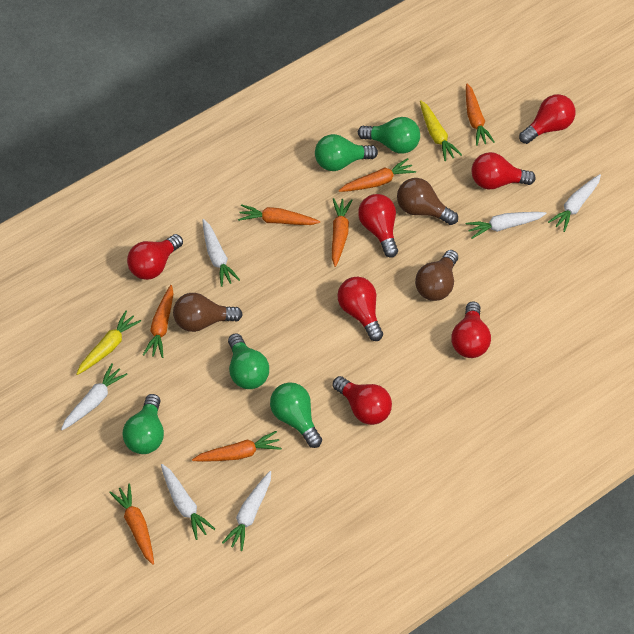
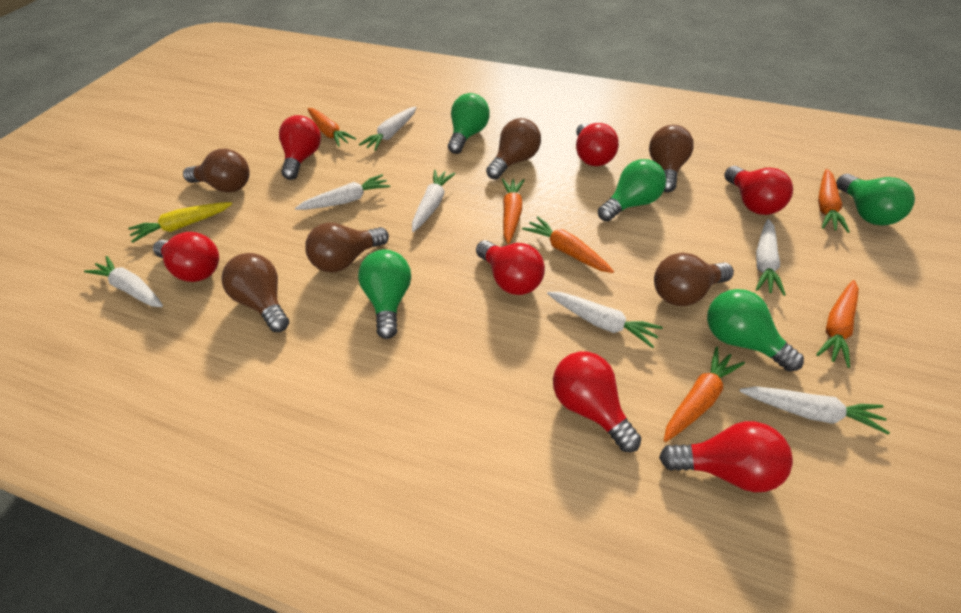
brown light bulb: [173,293,243,332] [397,178,458,225] [415,250,458,301] = 3 -> [183,149,250,193] [221,253,289,332] [305,223,389,273] [486,118,541,180] [649,125,694,192] [654,253,734,306] = 6
orange carrot: [109,484,154,565] [143,285,174,358] [192,431,282,462] [238,204,320,225] [332,198,352,267] [339,158,416,192] [466,83,495,146] = 7 -> [307,108,356,147] [502,179,525,244] [522,216,614,273] [664,346,745,442] [816,280,859,368] [818,169,850,233] = 6
white carrot: [61,363,128,430] [161,464,215,540] [202,219,240,287] [222,471,271,551] [466,212,547,239] [548,174,601,232] = 6 -> [84,256,163,307] [295,174,390,210] [359,106,417,151] [412,170,456,232] [547,292,663,348] [739,386,890,435] [756,219,786,296] = 7
yellow carrot: [76,311,141,375] [420,100,462,161] = 2 -> [128,202,232,243] = 1

